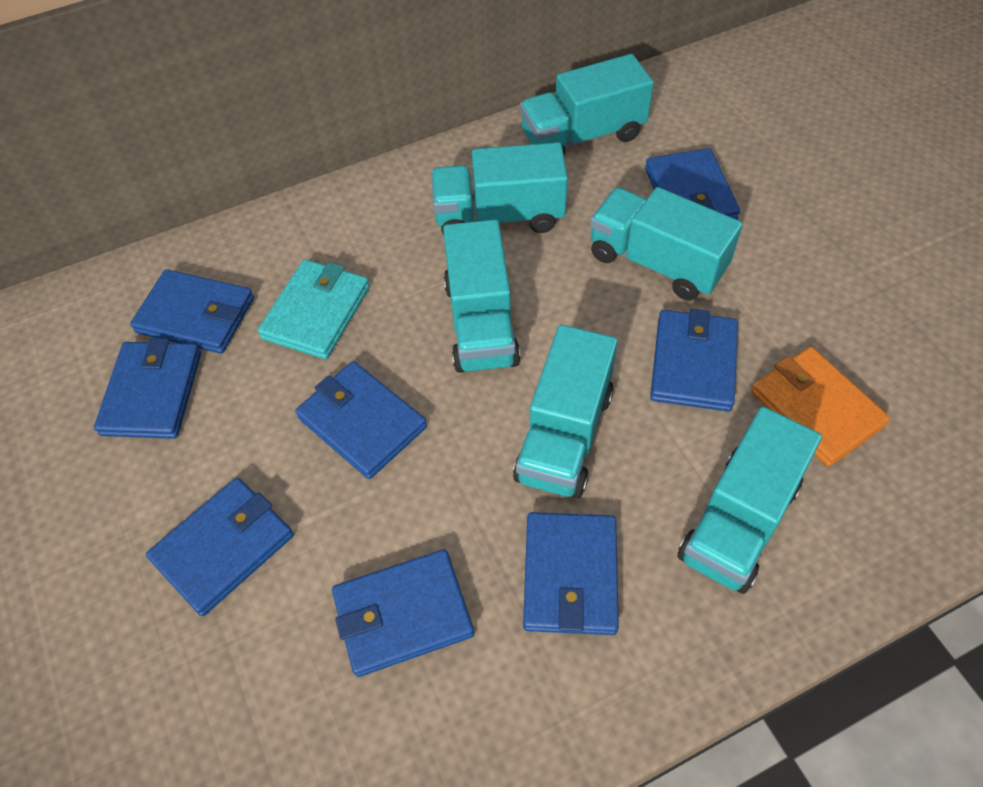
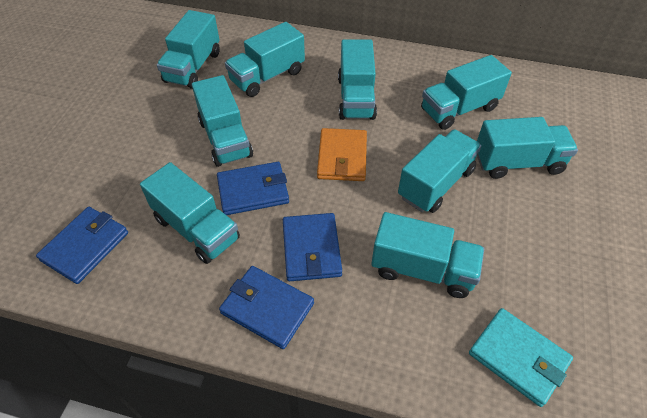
blue wallet: [94,338,201,439] [130,269,254,354] [146,478,293,616] [295,361,427,479] [332,549,474,677] [523,512,619,635] [645,148,740,220] [650,309,738,411] = 8 -> [36,207,128,284] [217,162,289,215] [219,266,314,349] [283,213,342,281] = 4
turquoise truck: [431,142,568,235] [443,219,521,373] [513,325,618,498] [520,54,654,155] [590,187,743,300] [677,406,822,594] = 6 -> [140,162,240,264] [157,10,220,89] [192,75,253,167] [225,22,305,97] [338,39,377,120] [371,212,484,298] [398,129,481,213] [421,55,512,130] [477,117,578,179] = 9

